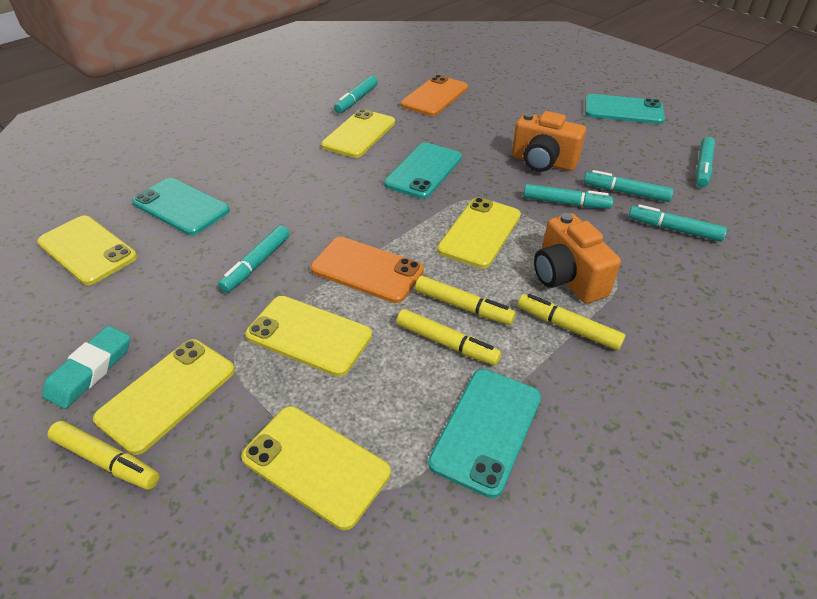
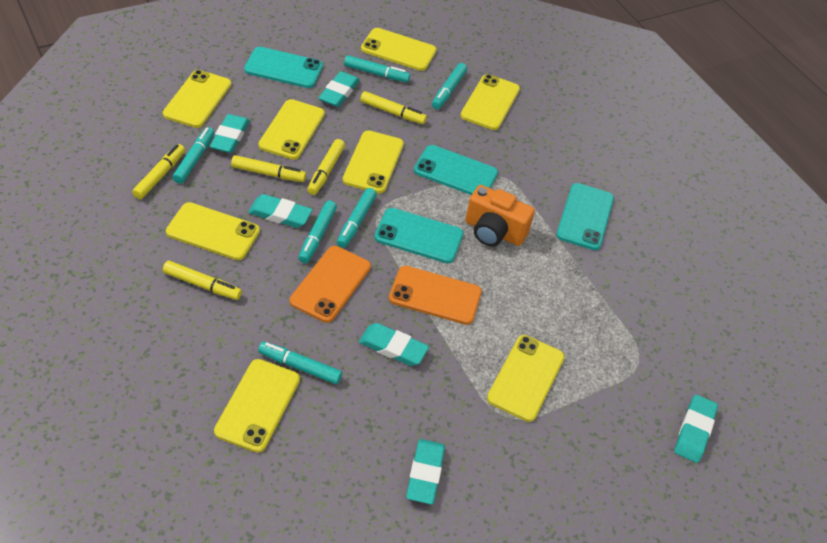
orange camera: [512,111,586,172] [534,213,621,304] = 2 -> [465,185,535,246] = 1
turquoise eraser: [42,326,130,409] = 1 -> [210,114,250,153] [248,194,312,228] [319,71,360,107] [359,323,429,366] [406,439,445,504] [674,395,718,463] = 6
yellow marker: [47,421,160,490] [397,309,501,366] [415,276,516,325] [518,294,625,350] = 4 -> [132,144,185,199] [163,260,242,300] [231,155,306,182] [307,139,345,195] [360,91,427,124] = 5
yellow phone: [37,216,137,285] [93,339,235,455] [241,406,391,530] [245,296,372,377] [321,109,395,158] [437,197,521,268] = 6 -> [163,70,231,128] [166,202,260,260] [214,359,300,453] [258,99,325,160] [343,131,404,194] [361,28,437,71] [460,74,520,130] [487,335,565,422] = 8

